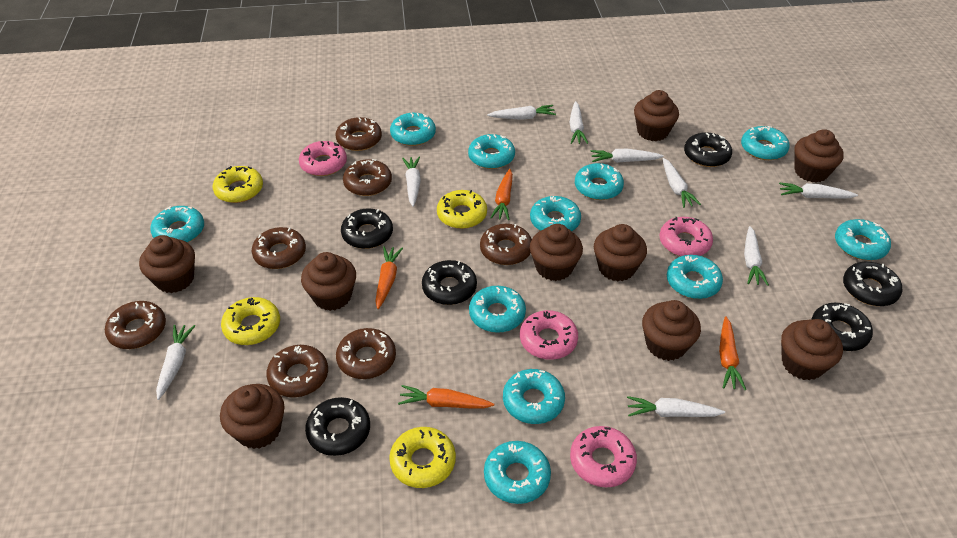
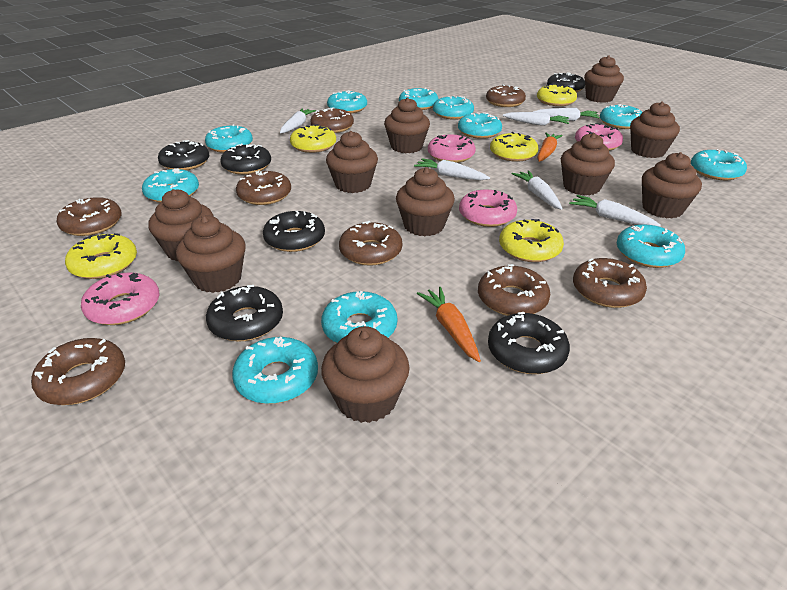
brown cupcake: [139,235,195,293] [220,384,285,449] [301,252,356,311] [530,224,583,281] [594,224,647,281] [634,90,679,141] [642,300,701,361] [781,319,843,380] [794,129,844,183] = 9 -> [148,189,214,261] [176,215,246,293] [321,326,410,423] [326,131,378,193] [384,97,430,153] [396,167,455,236] [561,133,615,196] [584,55,624,103] [630,101,680,158] [642,152,702,218] = 10
brown donut: [105,301,166,349] [252,227,306,269] [266,345,328,397] [336,117,382,151] [336,328,396,379] [343,159,392,196] [480,224,532,265] = 7 -> [31,338,125,405] [56,197,122,236] [236,171,291,205] [310,108,354,133] [339,221,402,266] [478,264,550,316] [486,84,526,107] [573,258,647,308] = 8
orange carrot: [375,246,403,309] [398,385,494,409] [490,169,513,220] [719,316,746,390] = 4 -> [417,287,481,362] [537,133,563,162] = 2
white carrot: [156,325,195,400] [402,157,421,207] [487,105,556,120] [570,101,588,144] [591,149,664,163] [627,396,725,417] [663,158,701,208] [744,226,769,286] [779,182,858,199] = 9 -> [280,108,316,133] [414,158,490,180] [503,112,569,126] [512,170,563,210] [533,108,600,121] [569,195,661,227] = 6
yellow donut: [213,166,263,203] [221,297,280,345] [389,427,456,488] [437,190,487,229] = 4 -> [65,233,137,279] [290,124,336,153] [490,132,538,162] [499,219,564,262] [537,84,577,106] = 5

